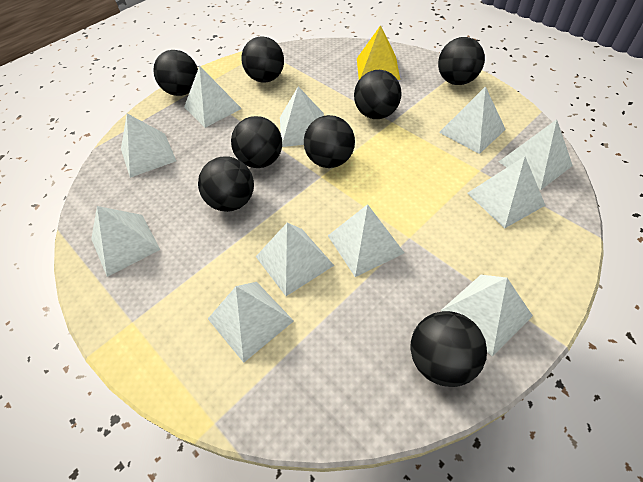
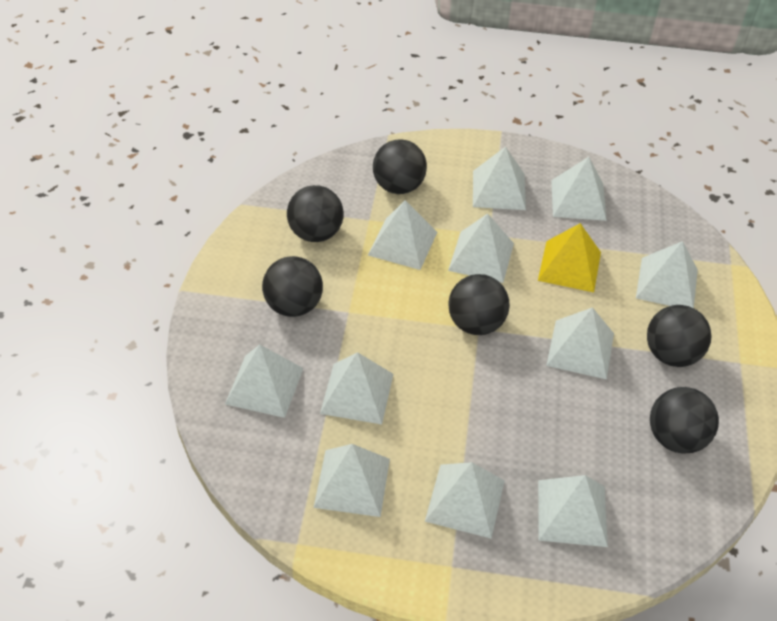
black ball: [153,50,198,96] [198,156,254,212] [231,116,282,168] [241,36,284,83] [304,115,355,168] [354,70,401,119] [410,311,487,387] [438,37,485,85] = 8 -> [262,256,323,317] [287,185,344,242] [373,139,427,194] [448,274,510,335] [647,305,711,367] [650,387,719,454] = 6

